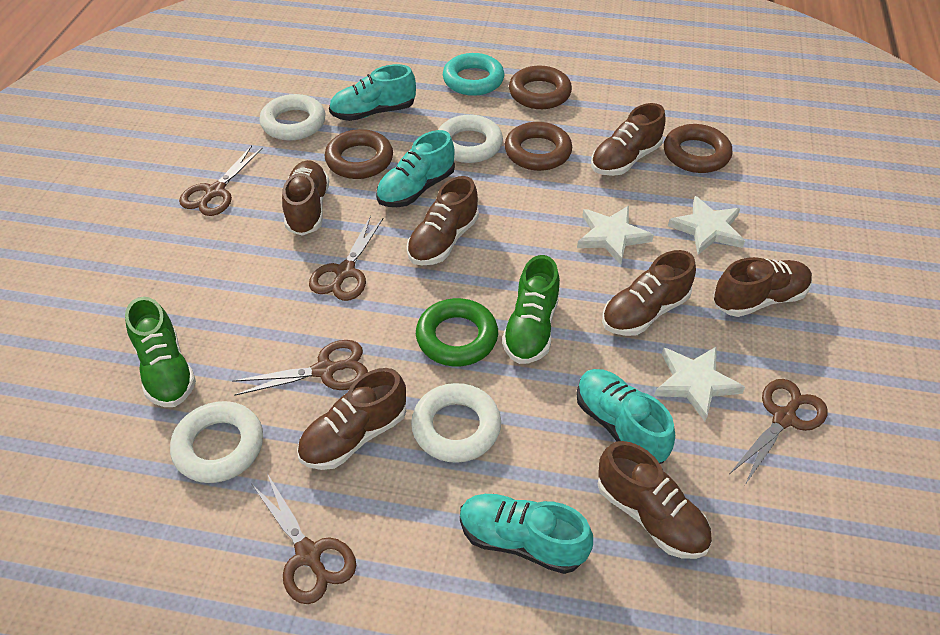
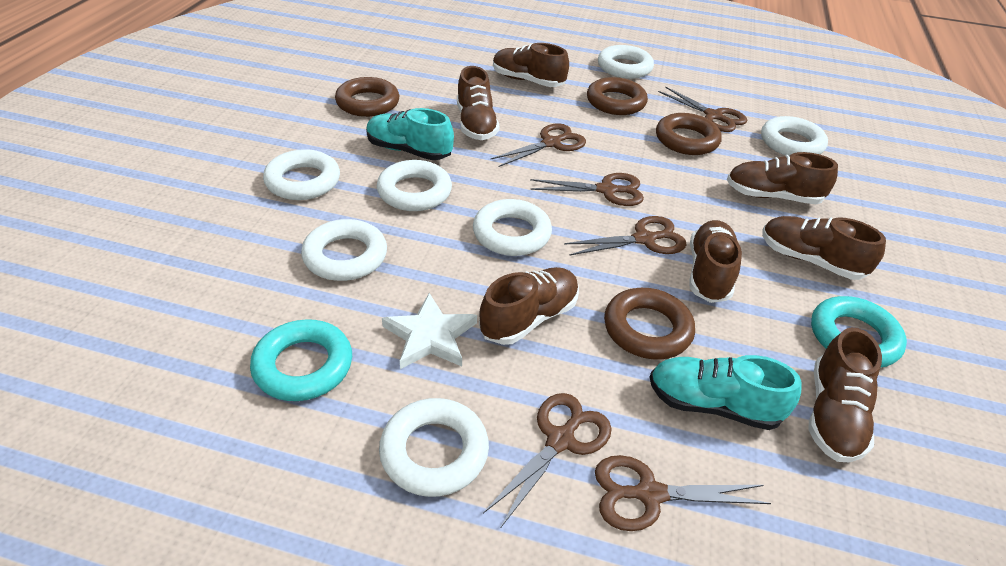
brown scissors: [179,145,263,216] [232,340,368,396] [251,474,356,604] [309,216,384,301] [730,379,828,485] = 5 -> [483,393,612,527] [491,123,586,167] [530,173,644,206] [564,216,686,255] [595,455,771,531] [658,86,747,132] = 6
green ring: [416,298,498,366] = 1 -> none = 0
green shoe: [125,296,196,407] [502,255,560,364] = 2 -> none = 0
turquoise ring: [443,53,505,96] = 1 -> [250,319,352,401] [811,296,907,368] = 2
turquoise shoe: [329,64,416,121] [376,130,455,207] [460,494,593,574] [576,369,675,464] = 4 -> [366,108,454,160] [650,355,801,430] = 2
white ring: [170,401,263,483] [259,94,325,141] [411,383,501,463] [438,115,503,163] = 4 -> [263,149,340,200] [301,219,387,281] [377,160,452,211] [379,398,489,497] [473,199,552,256] [598,45,654,79] [761,116,828,156] = 7
white star: [577,206,654,265] [654,346,745,421] [668,196,745,255] = 3 -> [382,293,477,369] = 1

